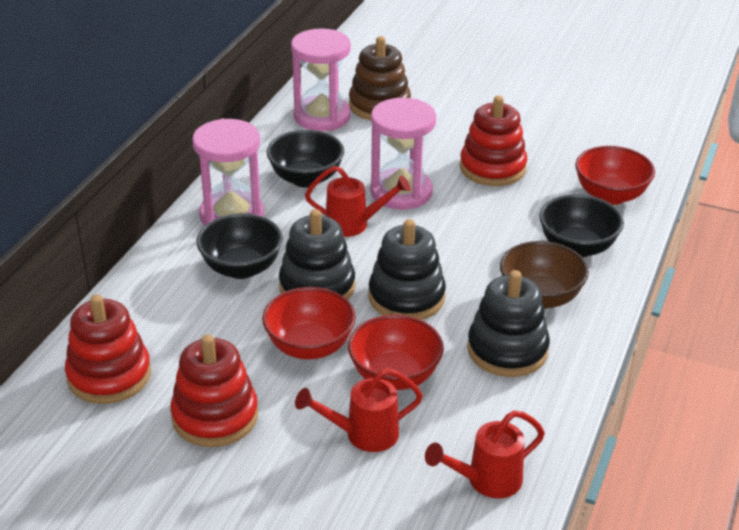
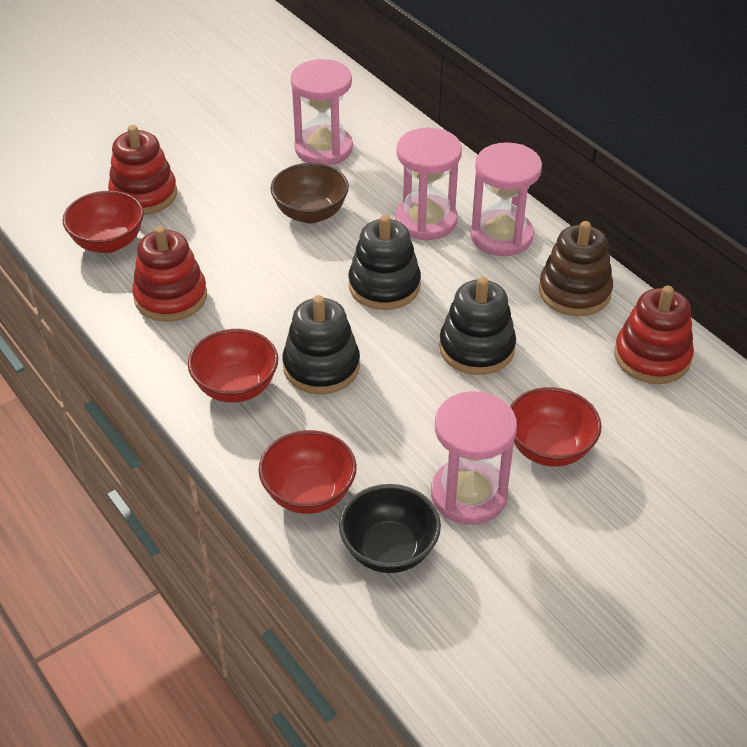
black bowl: [196,213,283,279] [267,130,344,188] [539,194,624,258] = 3 -> [339,484,441,573] = 1
pink hourglass: [192,119,264,225] [291,29,351,131] [370,98,436,210] = 3 -> [291,59,353,165] [395,127,462,240] [431,391,517,525] [470,142,542,256] = 4
red bowl: [262,287,356,359] [348,315,444,390] [575,146,655,205] = 3 -> [62,191,144,253] [188,329,278,403] [259,430,357,514] [510,387,602,467] = 4
red watering can: [295,368,423,452] [305,166,411,237] [425,410,545,498] = 3 -> none = 0

